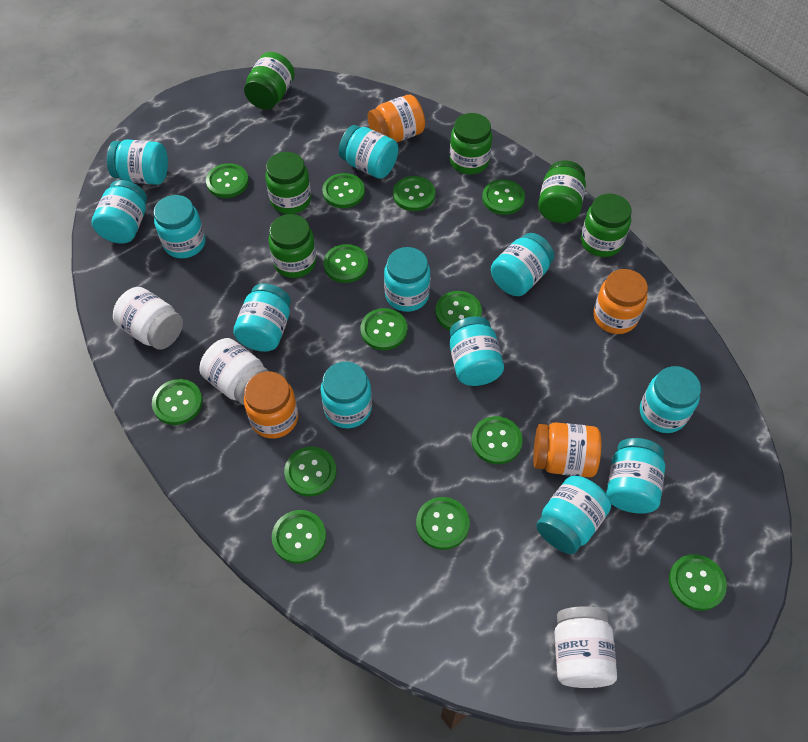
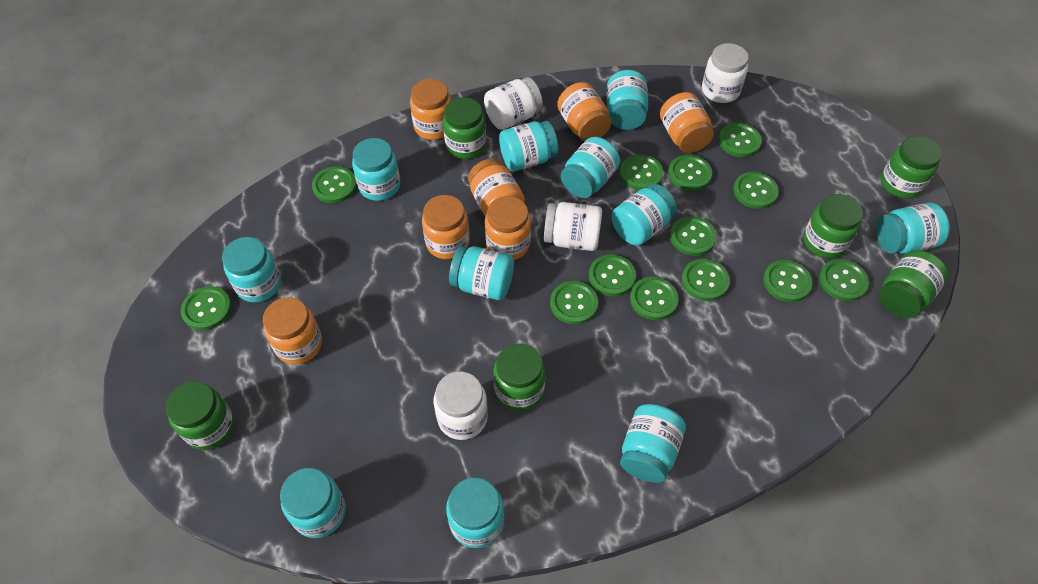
orange jar: [244,371,298,439] [368,95,425,142] [533,422,601,477] [593,269,648,334] = 4 -> [263,297,322,364] [410,79,452,140] [422,195,470,259] [468,159,525,217] [485,196,531,260] [557,82,612,142] [660,92,714,153] = 7
turquoise jar: [91,180,147,244] [107,139,168,185] [154,195,206,258] [233,284,291,352] [321,362,372,428] [339,125,398,179] [384,247,430,312] [450,316,504,386] [491,233,554,296] [536,476,611,554] [606,438,665,514] [640,366,701,433] = 12 -> [222,237,281,302] [280,468,346,538] [352,138,400,201] [446,478,504,548] [449,246,514,300] [499,121,559,171] [561,137,620,198] [607,70,648,130] [612,184,677,246] [620,404,686,483] [876,203,950,254] = 11
white jar: [113,287,183,350] [199,338,269,405] [555,606,617,688] = 3 -> [434,372,488,440] [484,77,543,130] [544,202,602,251] [702,43,748,103] = 4

